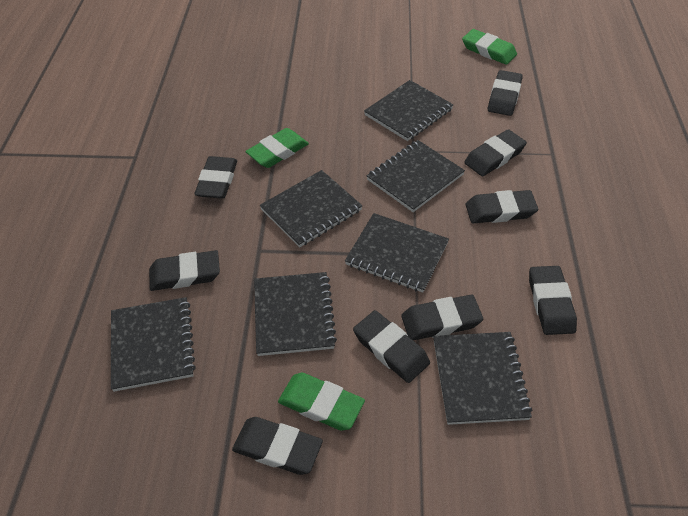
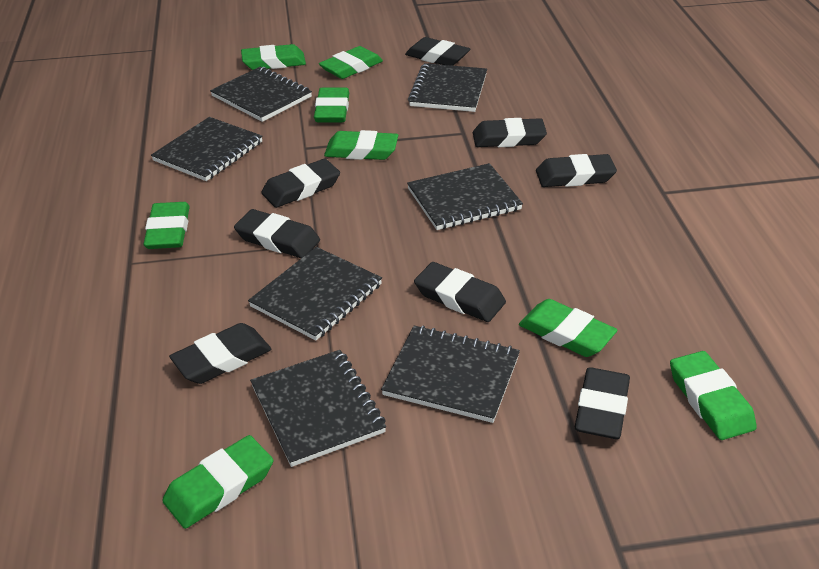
black eraser: [149,250,220,291] [194,156,237,199] [232,417,323,475] [353,310,430,383] [401,295,483,340] [464,129,527,176] [465,190,538,223] [488,70,523,116] [529,266,577,335] = 9 -> [169,323,272,384] [234,209,320,258] [261,159,340,208] [405,37,470,66] [414,262,506,322] [473,118,547,147] [536,154,617,187] [575,367,630,439] = 8
green eraser: [245,128,309,168] [278,373,365,431] [462,29,517,65] = 3 -> [143,202,190,249] [162,435,273,529] [241,44,306,70] [314,88,349,122] [319,46,383,79] [324,130,398,160] [519,299,617,357] [670,351,757,440] = 8

